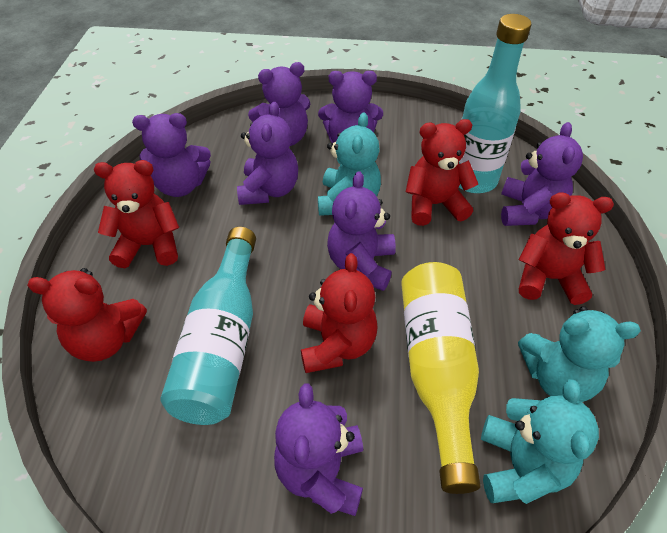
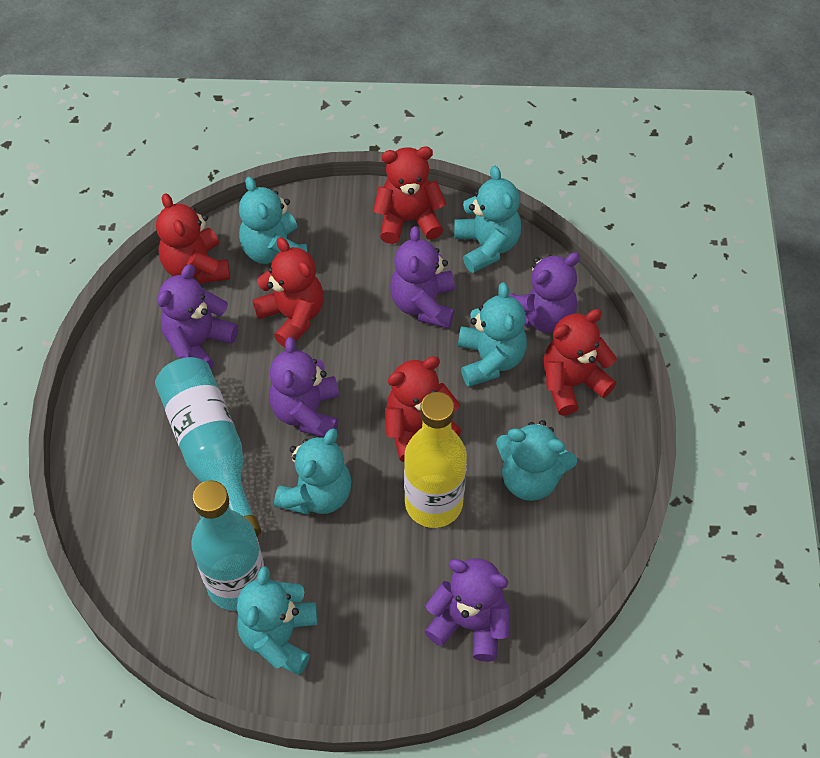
purple teddy bear: [132,113,211,197] [237,102,298,205] [248,62,310,146] [274,383,363,516] [318,71,383,143] [327,171,396,291] [501,122,583,226] = 7 -> [158,264,238,369] [269,337,339,437] [390,226,455,329] [425,558,510,662] [509,252,580,333] = 5
turquoise teddy bear: [318,112,381,216] [481,379,599,504] [518,306,641,402] = 3 -> [237,566,317,675] [239,177,307,264] [274,428,352,515] [454,166,521,273] [458,282,527,387] [496,420,577,501] = 6

